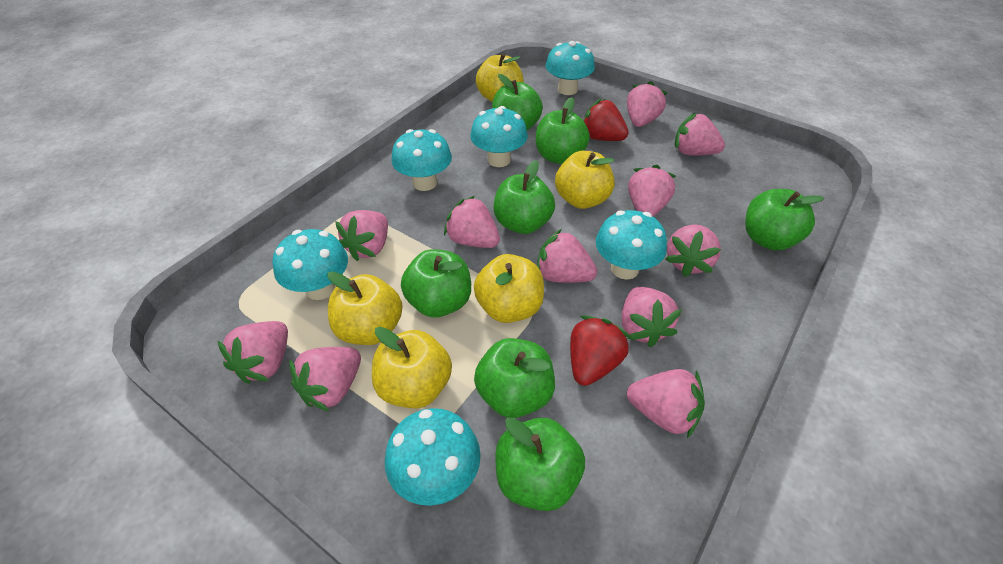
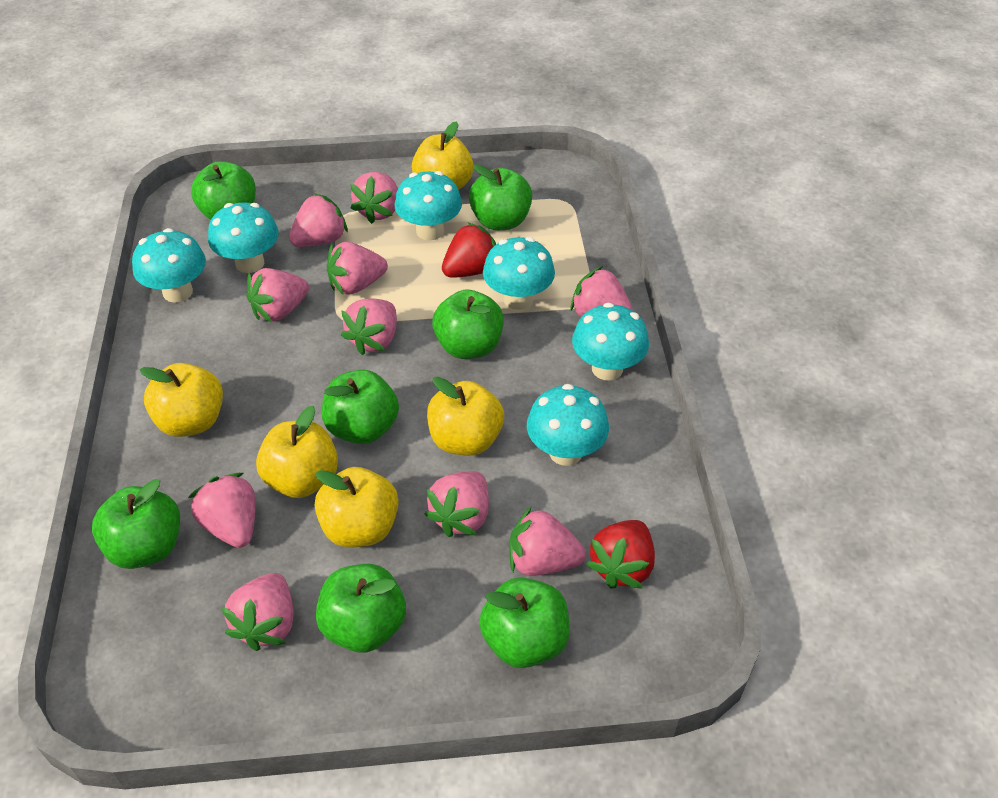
pink strawberry: [218,321,288,384] [289,347,361,412] [335,210,388,261] [444,196,500,248] [537,229,597,283] [621,287,682,347] [627,81,667,127] [627,369,705,438] [628,165,676,217] [665,224,721,277] [675,113,725,155] = 11 -> [188,473,255,548] [221,573,294,651] [246,268,309,322] [289,193,348,247] [326,242,388,295] [341,298,397,355] [350,172,398,224] [424,471,489,537] [509,506,586,576] [570,266,633,317] = 10

